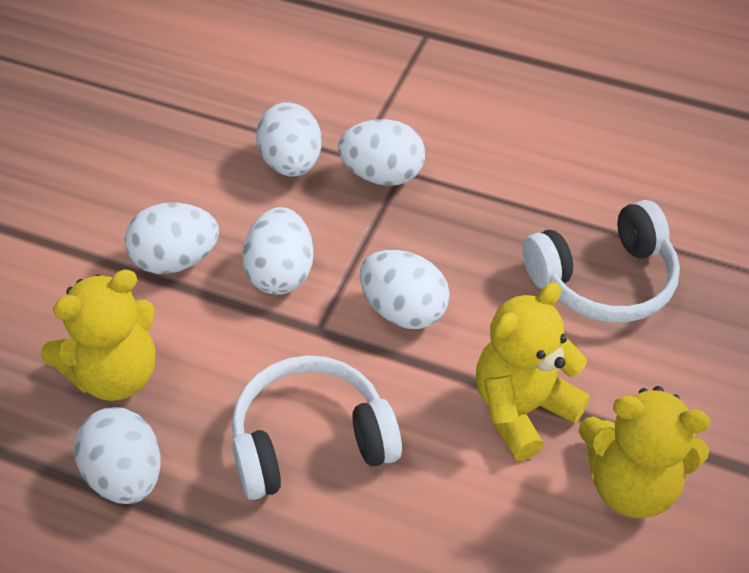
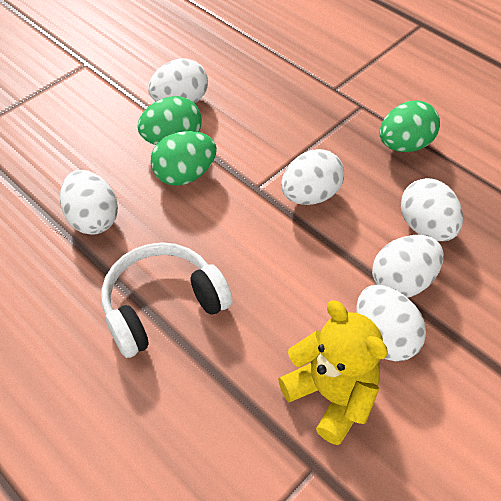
green egg: none = 0 -> [138,96,202,145] [151,131,217,186] [379,100,440,152] = 3
white headphones: [232,355,402,500] [523,200,680,323] = 2 -> [102,242,233,358] = 1
yellow teddy bear: [41,270,155,401] [476,282,590,461] [579,386,711,518] = 3 -> [278,301,388,445] = 1

